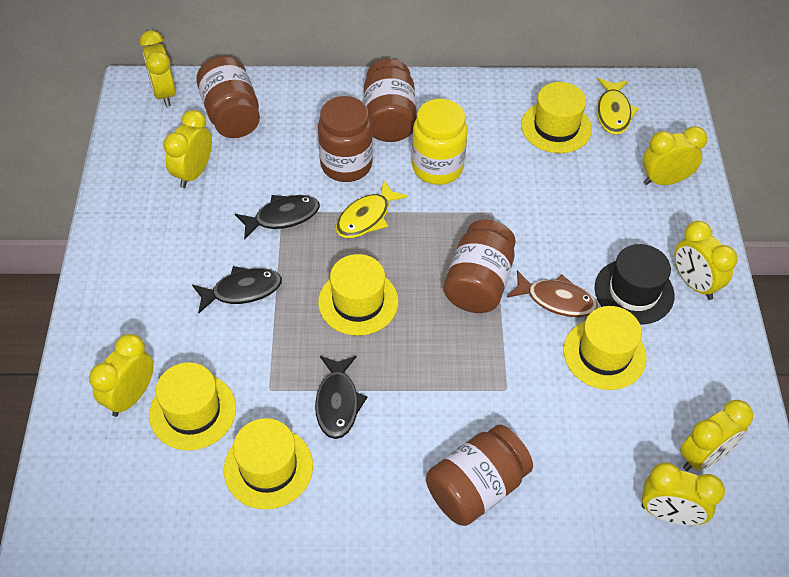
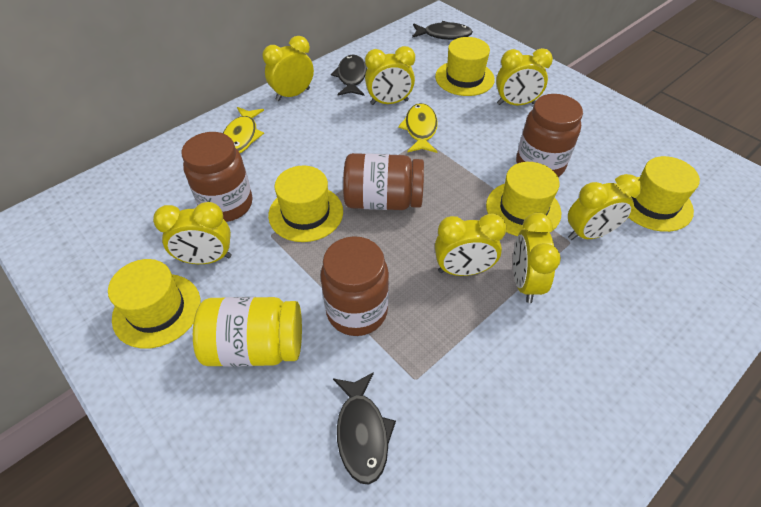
black hat: [595,244,674,325] = 1 -> none = 0
brown fish: [507,270,598,317] = 1 -> none = 0
brown jar: [196,56,260,138] [318,96,373,182] [364,59,417,142] [426,425,533,526] [444,219,516,313] = 5 -> [182,132,252,222] [321,236,389,336] [343,153,424,210] [516,94,583,177] = 4

